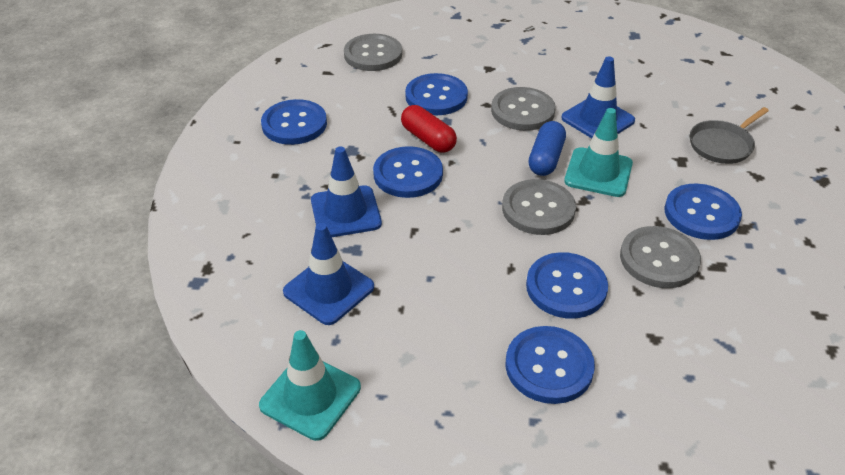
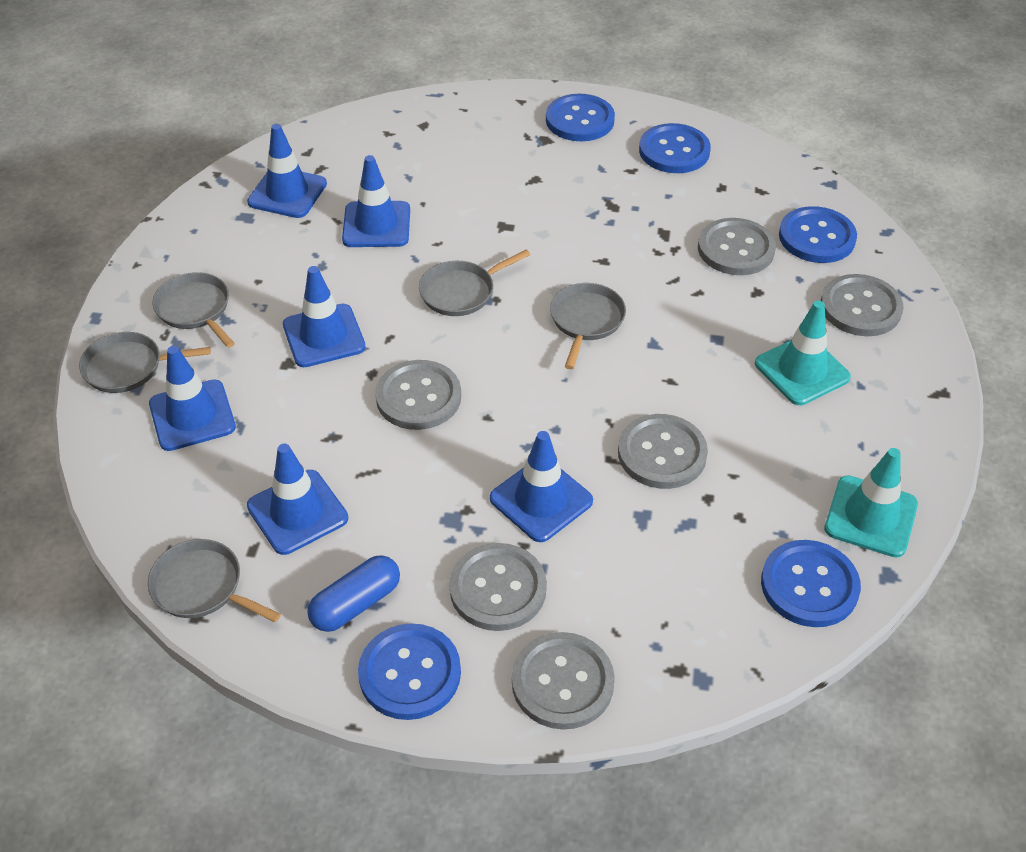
blue button: [261,99,327,145] [373,146,443,198] [405,73,468,115] [506,326,595,404] [526,252,608,319] [664,184,742,240] = 6 -> [358,623,461,720] [546,94,615,141] [639,123,711,173] [761,540,861,627] [779,206,857,263] = 5
blue traffic cone: [283,223,374,325] [311,146,382,237] [561,56,635,138] = 3 -> [149,346,236,451] [247,124,327,218] [247,444,348,555] [283,266,366,367] [342,155,410,247] [490,431,593,542] = 6
grey button: [344,34,402,71] [491,87,556,131] [502,179,576,235] [620,226,701,288] = 4 -> [375,360,461,430] [449,543,547,631] [512,632,615,730] [618,414,708,489] [698,218,776,275] [821,274,904,336] = 6
grey pan: [690,107,769,164] = 1 -> [79,332,211,393] [148,539,281,622] [153,272,235,348] [419,249,530,316] [550,283,626,369] = 5
red capsule: [401,105,457,152] = 1 -> none = 0

